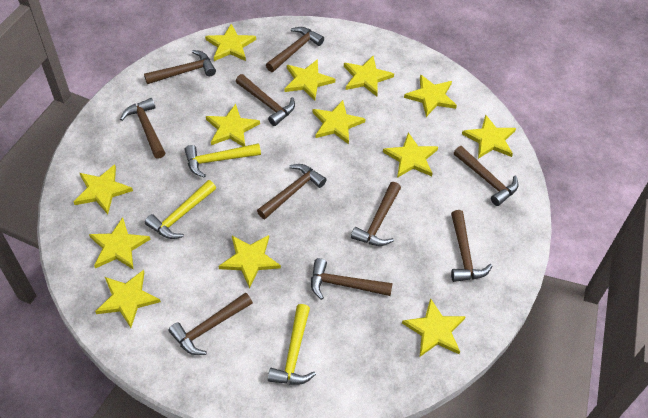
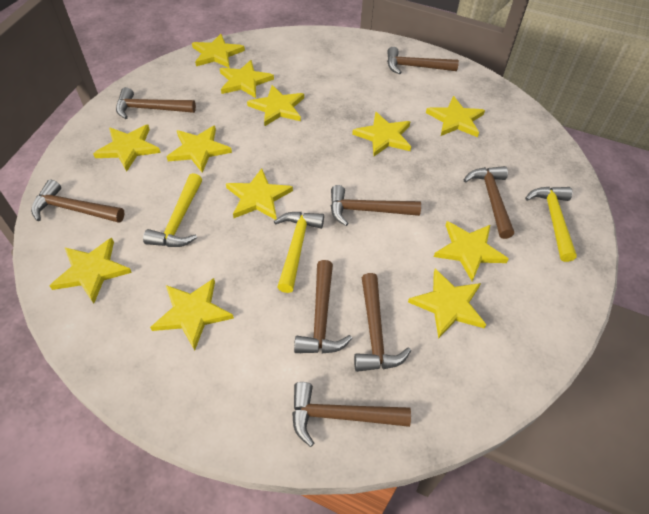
brown hammer: [120,98,165,159] [144,50,216,84] [168,292,253,355] [236,74,295,126] [257,164,327,219] [266,27,324,72] [311,258,393,300] [351,182,401,246] [451,210,492,282] [454,146,519,206] = 10 -> [31,180,125,223] [116,87,196,119] [292,382,411,447] [294,260,352,353] [331,185,421,226] [354,273,411,372] [387,47,459,74] [464,166,514,239] = 8
yellow star: [74,165,133,214] [89,217,150,270] [95,270,161,328] [205,24,256,61] [206,104,260,147] [219,235,281,288] [284,59,335,101] [312,100,365,144] [344,56,394,96] [383,132,438,178] [402,298,466,356] [404,74,457,117] [462,115,516,159] = 13 -> [50,238,132,303] [93,125,161,172] [150,278,234,350] [167,125,232,173] [192,34,245,68] [220,60,274,98] [226,168,293,220] [247,85,304,126] [352,112,411,156] [408,269,486,339] [426,96,485,137] [434,221,509,281] = 12

